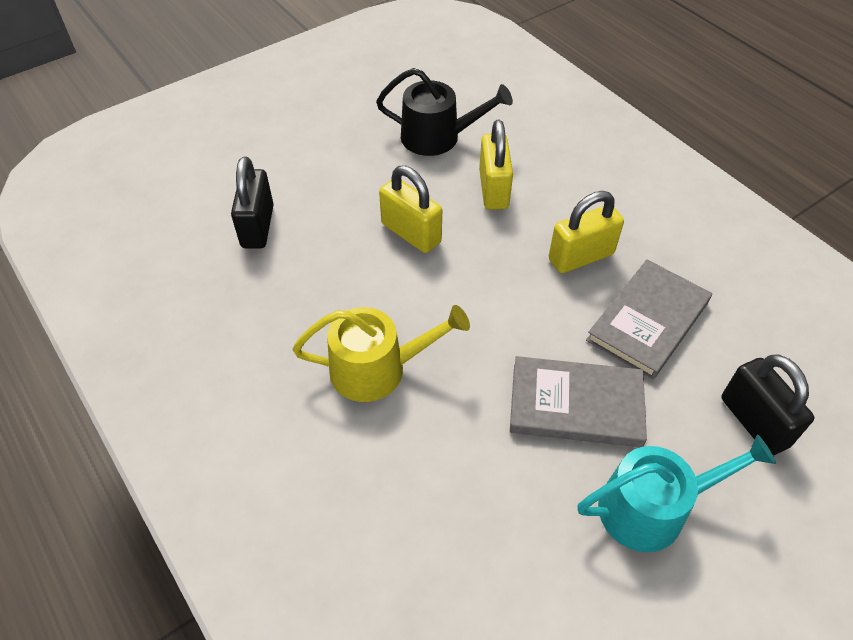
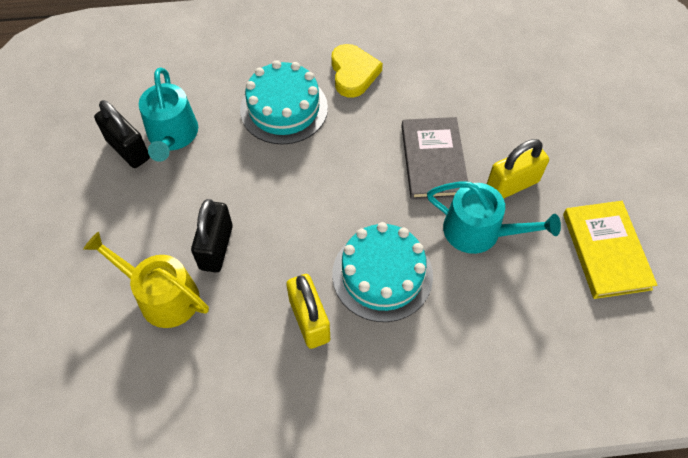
black watering can: [376,68,513,156] = 1 -> none = 0
grey book: [510,356,647,447] [586,259,712,380] = 2 -> [401,117,468,200] = 1
turquoise cake: none = 0 -> [240,60,328,145] [332,222,433,322] = 2
turquoise watering can: [577,434,776,552] = 1 -> [139,67,198,162] [427,182,561,254] = 2
yellow book: none = 0 -> [563,201,657,299] = 1
yellow heart: none = 0 -> [331,44,383,98] = 1
yellow padlock: [379,165,442,253] [479,120,513,210] [549,191,624,273] = 3 -> [286,274,330,349] [487,139,549,199] = 2

